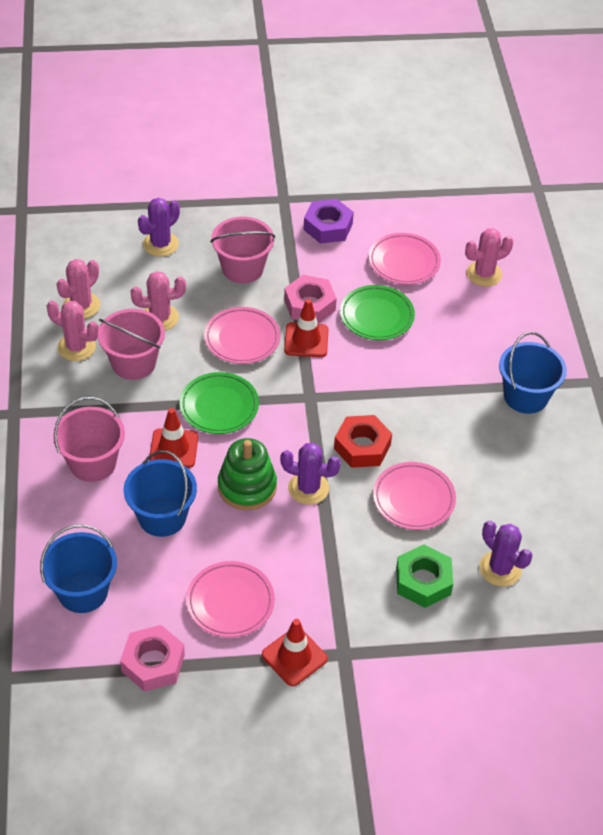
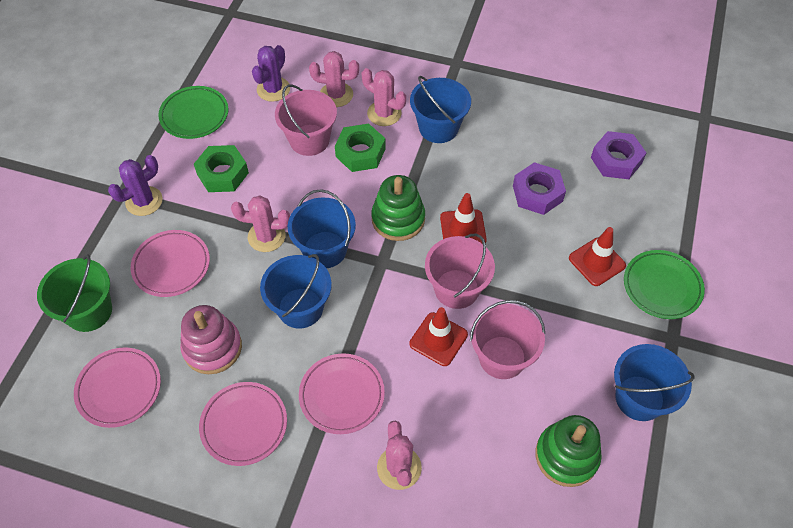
blue bucket: [40,524,117,613] [124,450,197,537] [499,332,567,414] = 3 -> [260,254,332,328] [288,189,356,268] [410,76,471,143] [614,344,695,421] = 4
green bucket: none = 0 -> [37,254,112,332] = 1
green nut: [396,544,453,608] = 1 -> [194,145,249,192] [335,124,386,172] = 2
green stacking toy: [218,438,277,510] = 1 -> [371,175,425,241] [536,415,602,487] = 2
pink nut: [120,625,185,692] [284,275,337,324] = 2 -> none = 0
pink stacking toy: none = 0 -> [180,305,242,374] = 1
purple cactus: [138,198,180,257] [280,443,341,505] [479,521,533,586] = 3 -> [108,155,163,216] [252,45,290,102] = 2
purple nut: [304,199,354,244] = 1 -> [513,162,566,215] [591,131,646,179] = 2
red nut: [334,415,392,468] = 1 -> none = 0

